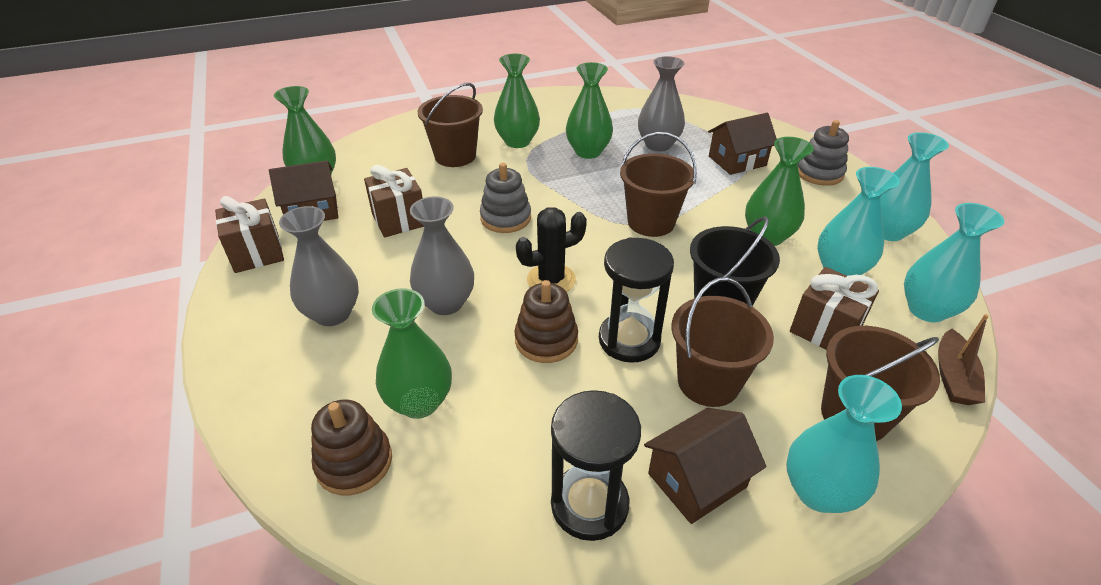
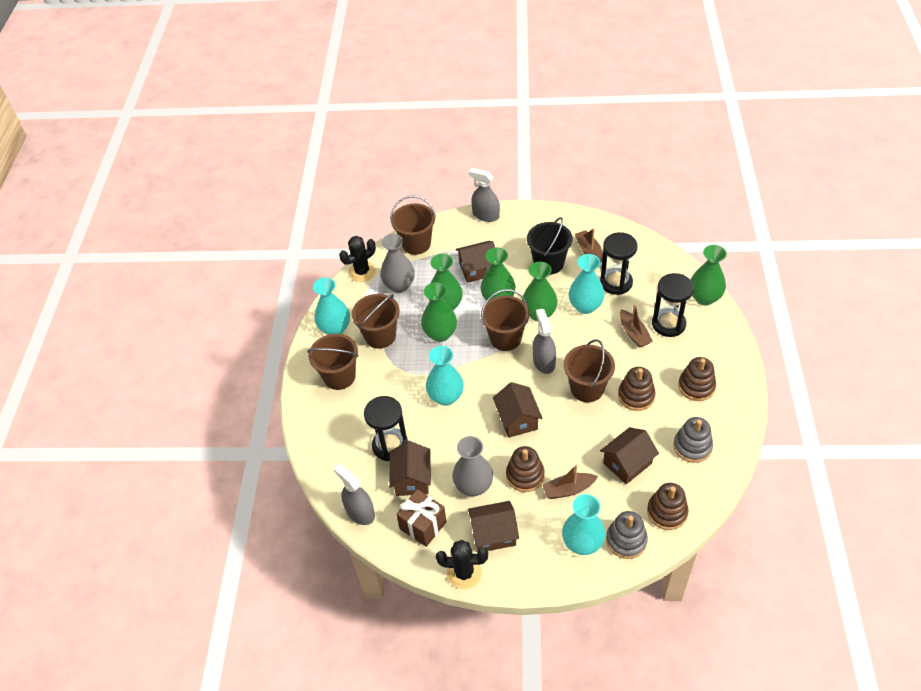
black cactus: [516,207,587,292] = 1 -> [339,236,376,282] [436,540,488,589] = 2
black hourglass: [551,390,641,541] [599,237,674,363] = 2 -> [364,396,408,461] [600,232,638,295] [652,273,694,337] = 3
brown boat: [938,314,989,405] = 1 -> [542,464,598,499] [575,228,603,264] [620,304,653,348] = 3
brown bucket: [417,83,483,167] [620,132,697,237] [671,277,774,407] [821,326,940,441] = 4 -> [307,334,359,390] [352,294,400,349] [390,196,436,255] [481,289,529,351] [564,339,615,402] = 5
brown gift: [215,196,284,273] [364,165,424,237] [790,267,879,350] = 3 -> [396,489,447,547] = 1
brown house: [269,160,338,221] [644,408,767,524] [708,113,777,175] = 3 -> [389,441,431,496] [456,241,495,283] [468,501,519,551] [493,382,543,438] [600,427,659,484] = 5
brown stacking toy: [311,399,392,495] [514,280,578,363] = 2 -> [506,446,545,492] [618,367,655,411] [647,483,688,530] [678,357,716,401] = 4
grey spray bottle: none = 0 -> [333,464,375,525] [469,168,500,222] [533,309,556,374] = 3
grey vase: [279,206,359,326] [410,196,474,315] [638,56,685,151] = 3 -> [380,234,415,293] [452,436,493,496] = 2

